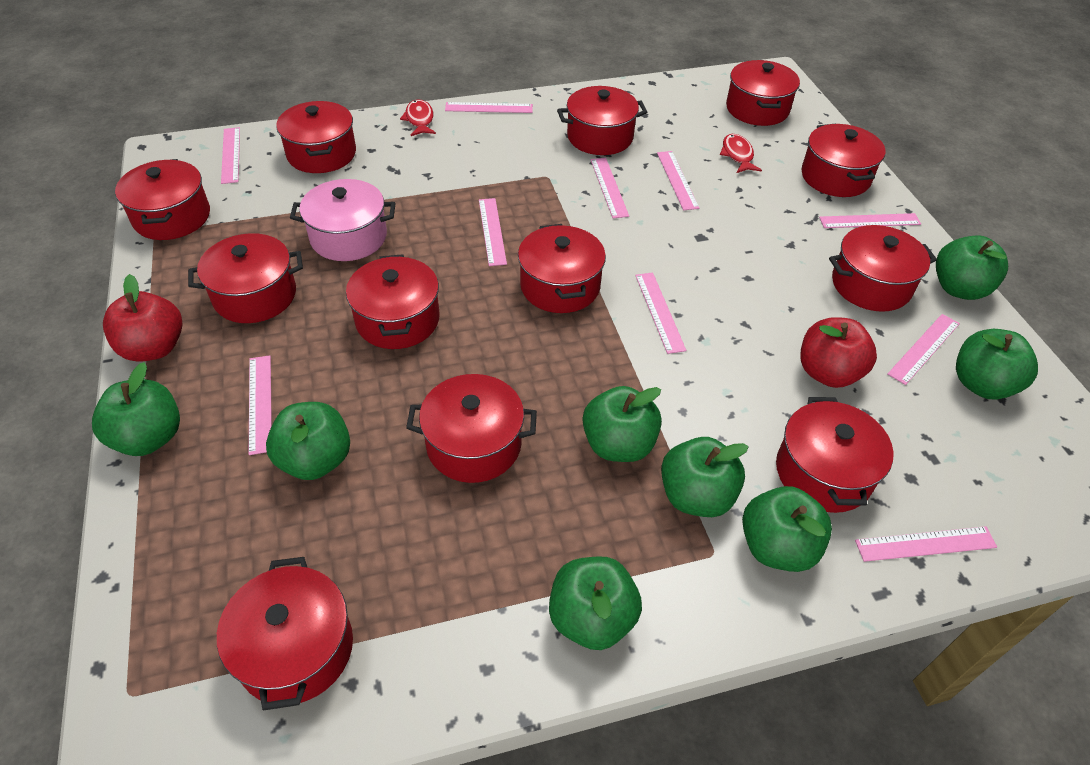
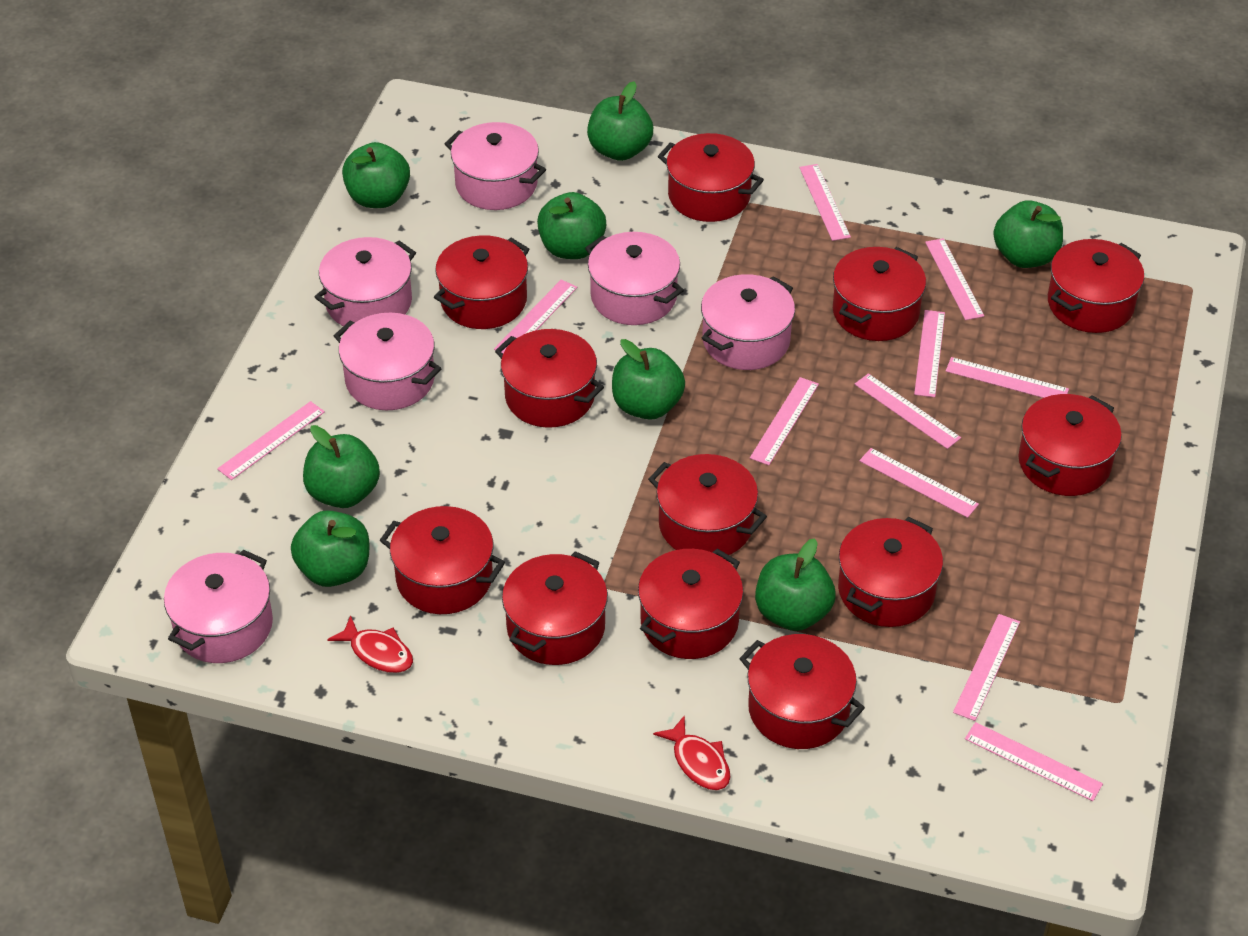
pink pot: [290,179,395,261] = 1 -> [164,549,273,663] [315,237,416,326] [334,313,442,410] [445,122,546,210] [585,232,684,325] [701,274,795,370] = 6
pink ruler: [221,127,240,184] [249,355,272,455] [445,102,533,113] [479,198,507,266] [591,158,629,218] [635,272,686,354] [657,151,699,210] [819,213,921,228] [855,526,997,562] [888,314,960,385] = 10 -> [217,401,325,480] [494,280,577,353] [750,377,819,465] [799,164,851,241] [855,373,961,449] [859,448,979,518] [914,310,945,397] [925,238,984,320] [946,357,1069,398] [953,614,1020,721] [965,722,1103,801] = 11
red apple: [103,274,183,362] [800,317,877,388] = 2 -> none = 0

